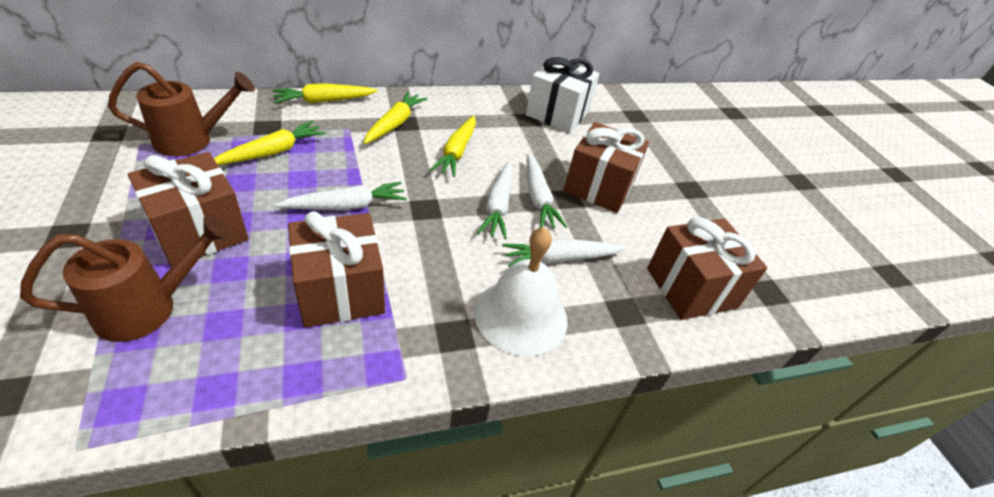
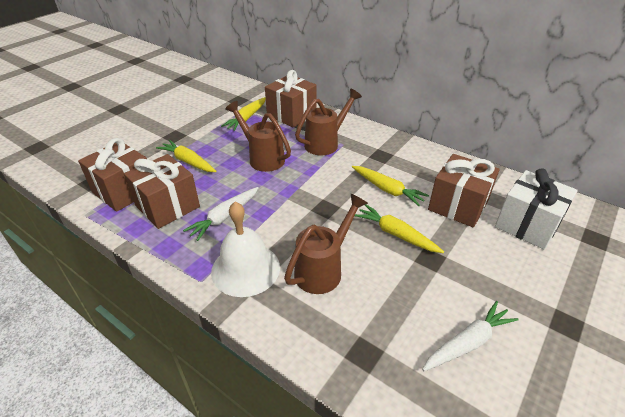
brown watering can: [20,215,232,342] [108,62,255,156] = 2 -> [225,101,291,172] [284,194,368,294] [295,89,362,156] = 3
white carrot: [275,182,407,210] [478,161,513,239] [502,238,627,267] [527,153,567,229] = 4 -> [183,187,259,241] [422,301,519,371] = 2

